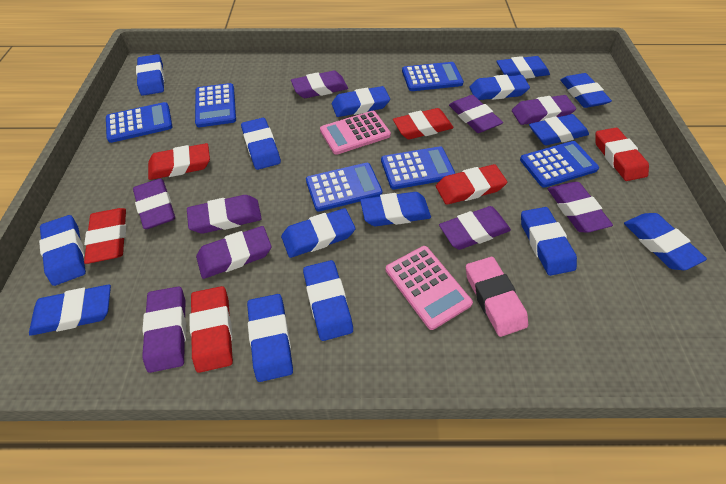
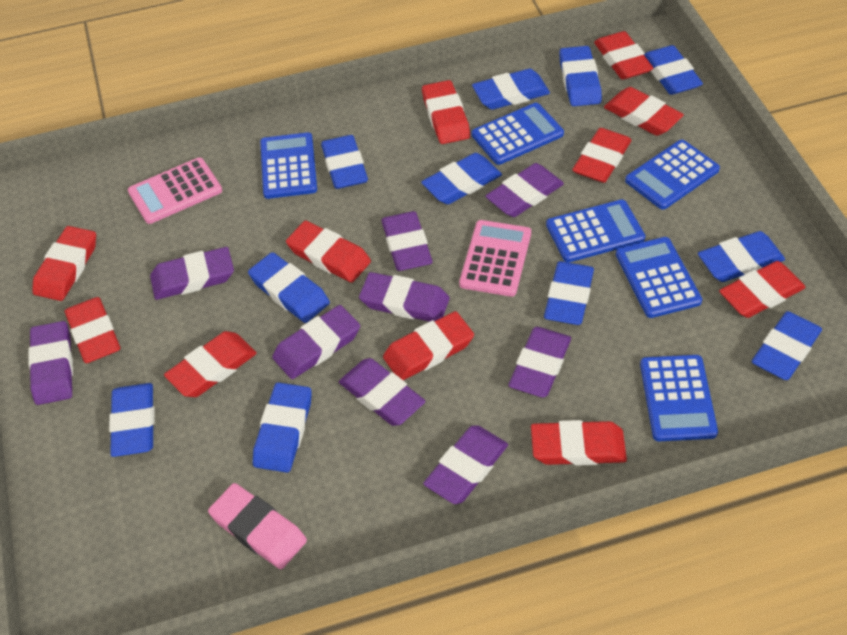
blue eraser: [29,285,111,336] [39,215,86,286] [136,54,165,96] [241,118,281,170] [247,294,293,382] [281,208,356,258] [303,260,353,341] [332,86,390,117] [360,192,431,226] [470,75,530,100] [496,56,550,79] [521,207,577,276] [529,114,589,145] [560,73,612,108] [624,213,707,270] = 15 -> [109,383,154,457] [248,252,330,323] [253,382,312,473] [321,135,368,189] [421,153,502,204] [472,69,550,110] [544,261,594,325] [559,46,602,106] [644,45,703,95] [698,231,785,282] [752,311,822,380] = 11
red eraser: [84,208,126,264] [148,143,210,180] [190,286,233,373] [393,108,454,139] [436,164,507,205] [595,128,649,181] = 6 -> [32,226,96,301] [65,297,120,363] [164,331,257,397] [286,221,371,283] [383,311,474,380] [422,80,470,144] [531,420,627,465] [572,128,631,183] [594,31,654,80] [604,87,684,136] [719,261,806,318] = 11

